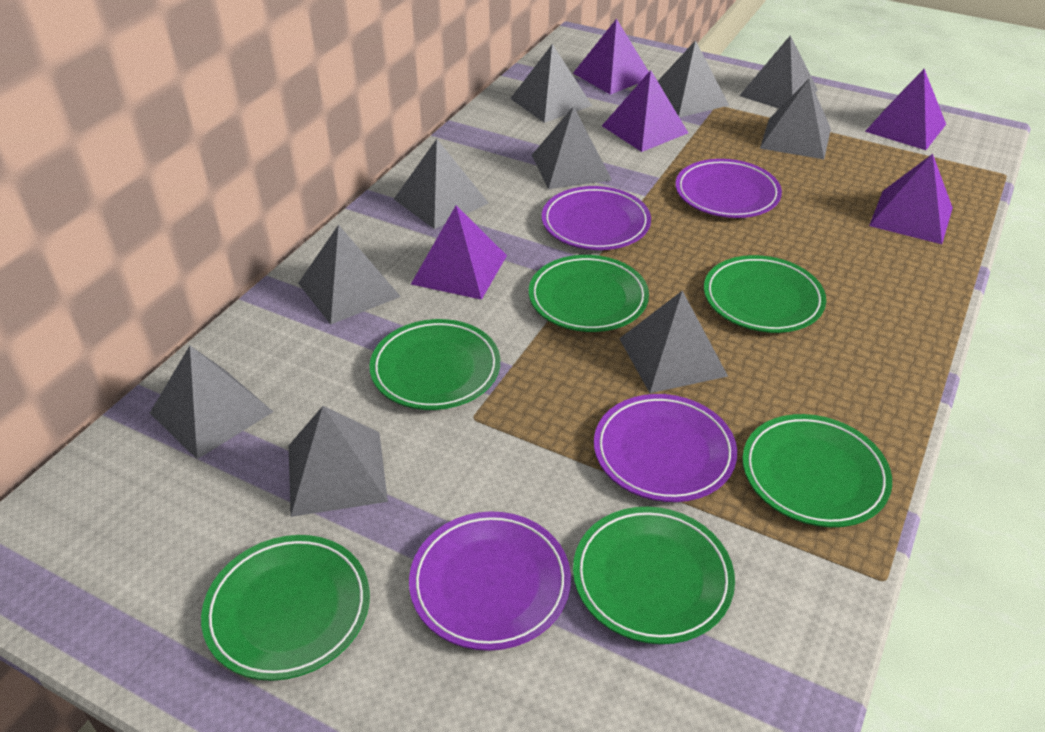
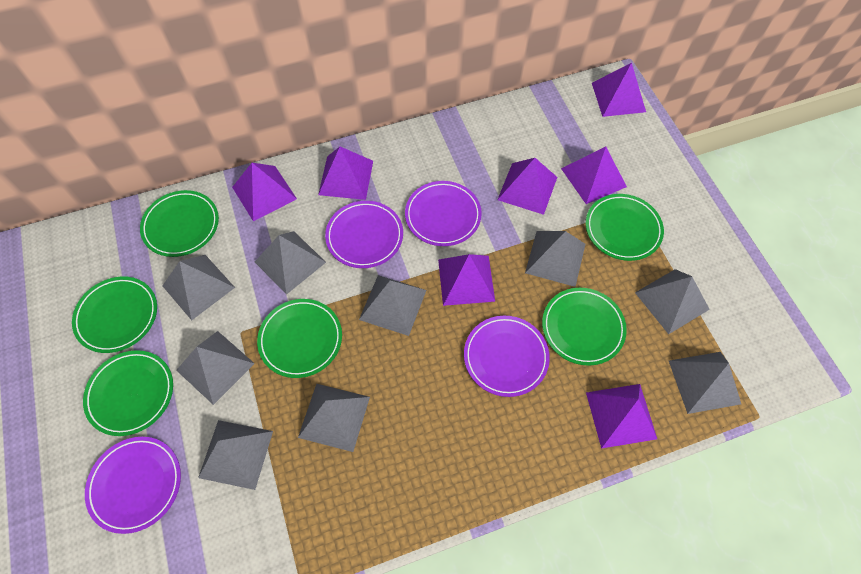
grey pyramid: [150,346,273,459] [289,406,388,517] [298,225,401,324] [394,139,488,229] [510,44,592,123] [532,106,612,189] [619,290,728,393] [658,40,729,118] [739,35,818,109] [760,79,831,159] = 10 -> [162,255,235,320] [176,331,255,405] [198,420,273,490] [255,231,326,295] [298,384,370,452] [359,275,426,336] [525,231,585,287] [635,269,710,334] [669,352,741,414] = 9
purple pyramid: [411,205,507,300] [573,18,649,95] [602,70,688,152] [865,69,946,150] [869,154,953,244] = 5 -> [232,163,297,221] [318,147,373,200] [438,254,495,306] [498,158,557,215] [561,147,627,204] [586,384,657,449] [592,63,646,117] = 7

